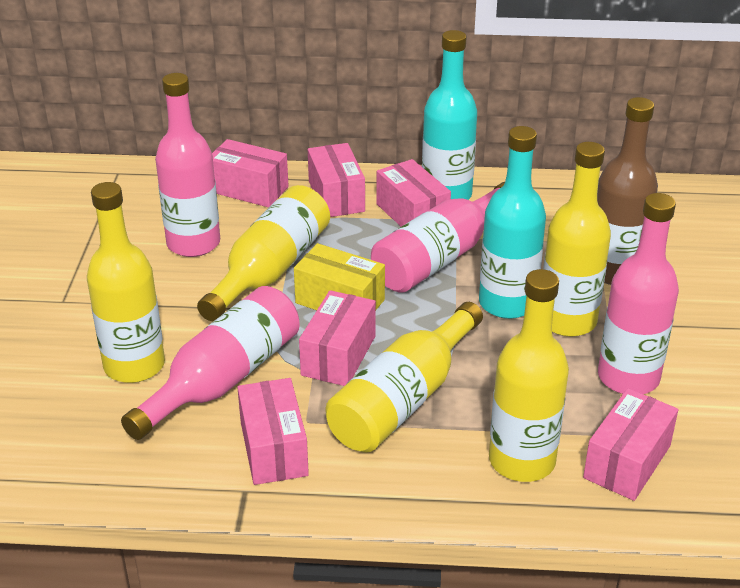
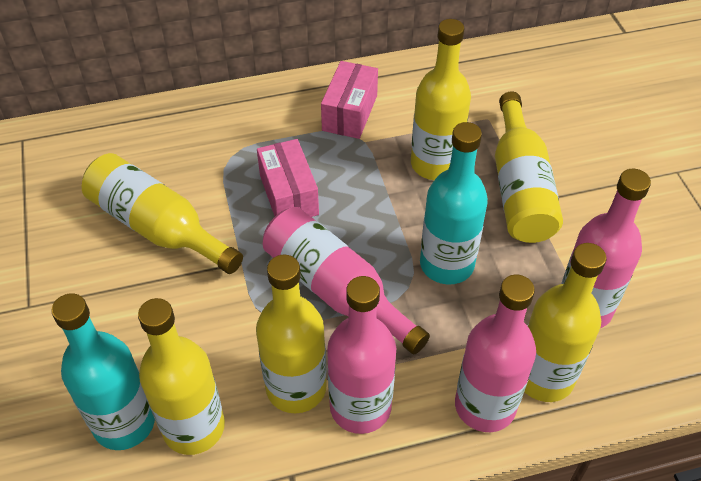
brown bottle: [597,97,658,285] = 1 -> none = 0
pink box: [212,139,289,207] [237,378,309,485] [299,290,376,386] [308,143,365,217] [376,159,451,227] [583,388,678,501] = 6 -> [257,139,319,217] [321,61,378,139] = 2
yellow bottle: [87,182,165,383] [197,185,330,321] [326,302,483,452] [489,269,569,482] [543,142,611,337] = 5 -> [82,153,243,274] [138,298,225,455] [256,255,327,413] [411,19,471,180] [495,92,563,243] [524,243,607,402] = 6
yellow box: [294,243,385,310] = 1 -> none = 0

